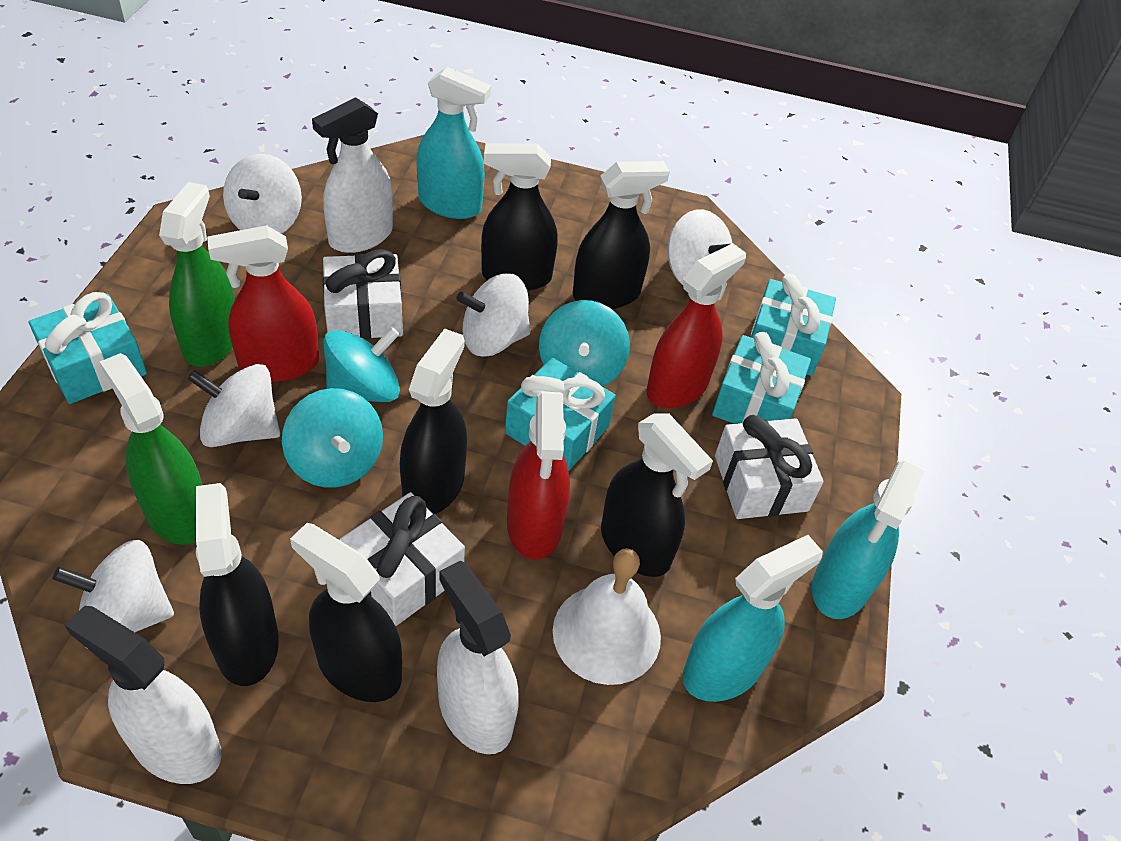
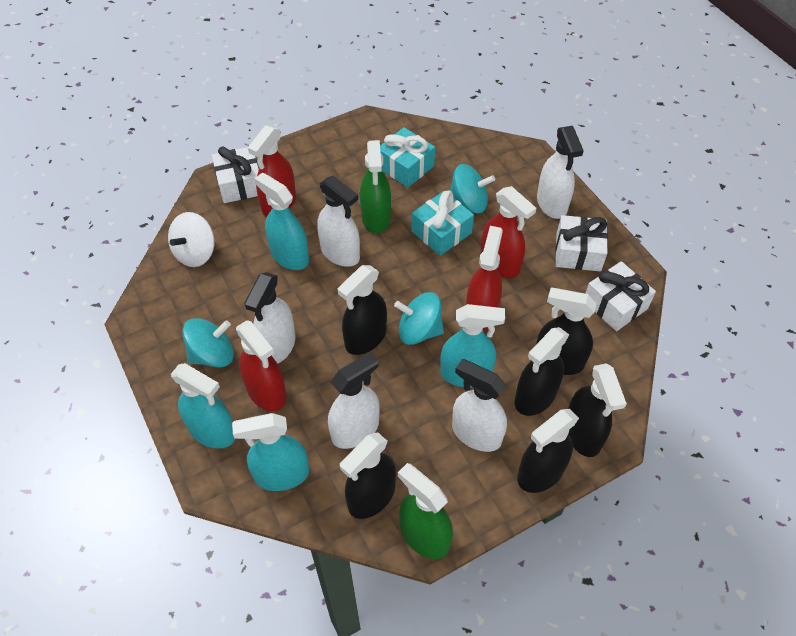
red spray bottle: [207,225,319,382] [507,391,570,559] [647,243,746,408] = 3 -> [236,320,287,411] [248,125,296,217] [466,226,503,331] [480,186,536,278] = 4
turquoise gift: [29,292,147,404] [505,358,616,471] [712,332,811,424] [751,274,836,376] = 4 -> [380,127,435,187] [412,190,474,256] = 2
turquoise spray bottle: [416,67,491,219] [682,535,823,702] [812,460,925,619] = 3 -> [171,363,235,448] [232,413,309,491] [254,173,309,270] [440,304,505,387] = 4
white bell: [553,548,661,685] = 1 -> none = 0
white spinning top: [53,540,174,650] [187,364,280,447] [223,154,302,234] [456,273,531,357] [667,209,732,285] = 5 -> [168,212,215,267] = 1
white spray bottle: [65,606,221,784] [312,97,393,253] [437,560,519,754] = 3 -> [244,272,295,364] [317,175,360,267] [328,352,380,449] [452,359,507,452] [537,126,584,219] = 5

